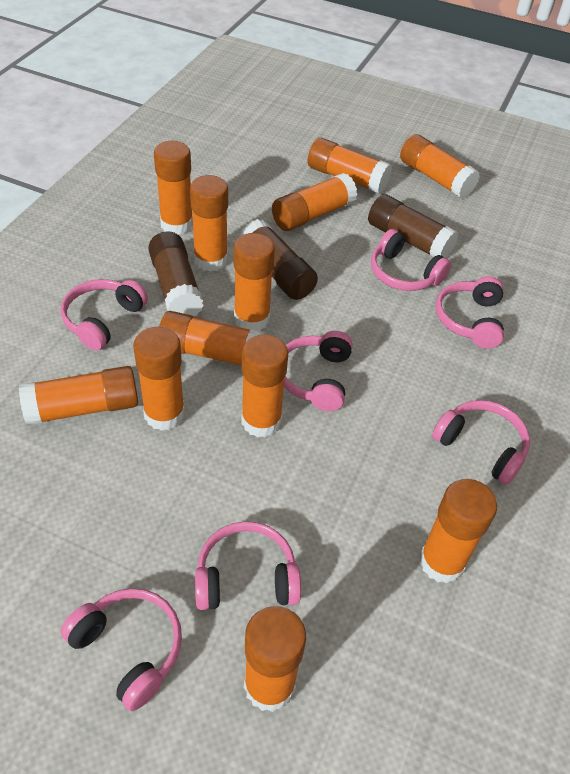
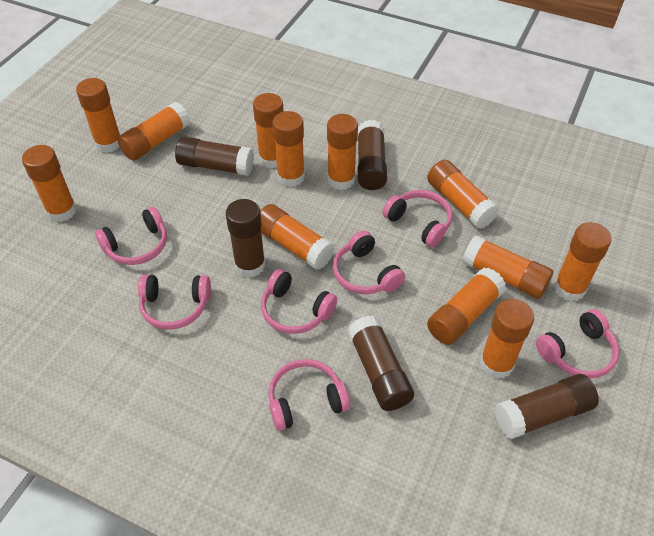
brown glue stick: [148,231,204,316] [240,219,318,300] [368,194,458,258] = 3 -> [175,136,254,176] [226,199,265,278] [348,316,414,411] [358,120,387,190] [495,374,599,439] = 5

